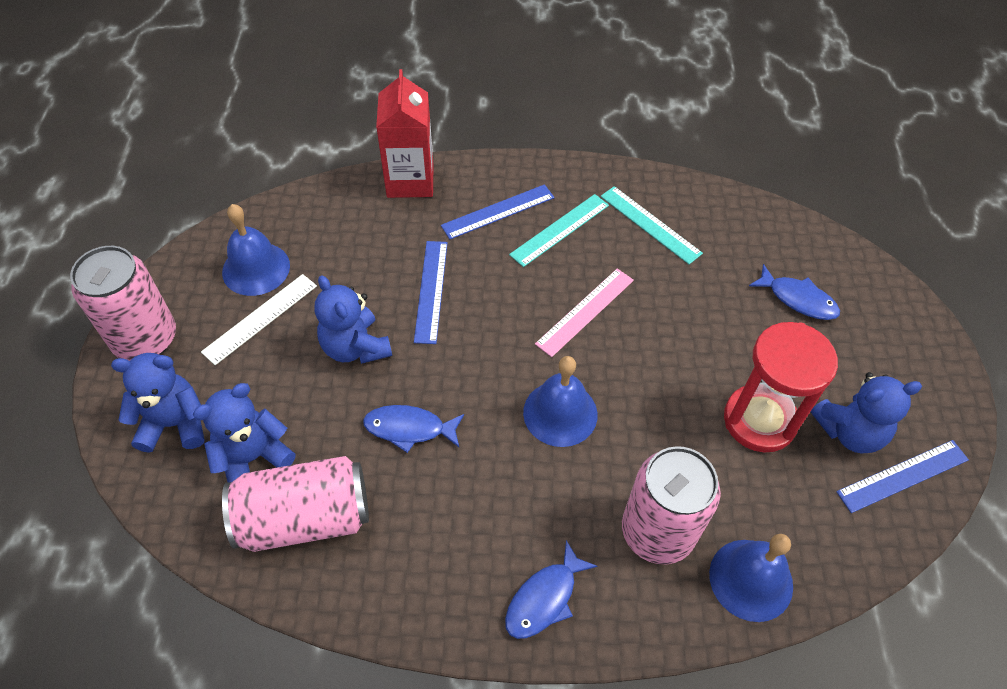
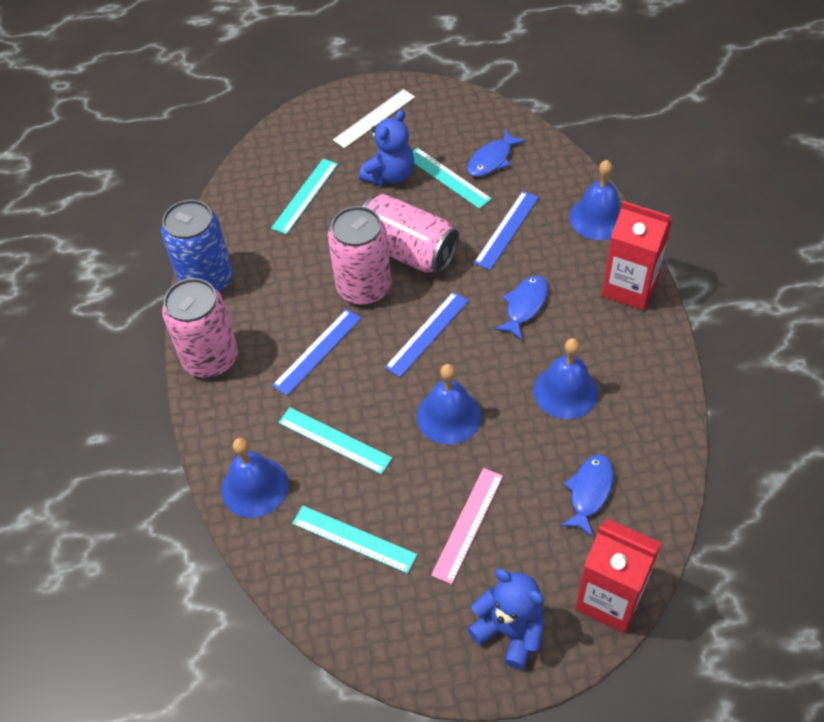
blue bell: [222,204,290,296] [523,356,598,447] [709,534,793,622] = 3 -> [221,438,289,518] [417,364,482,445] [534,338,598,419] [569,160,621,240] = 4
blue can: none = 0 -> [161,200,233,293] = 1
blue teddy bear: [111,353,204,453] [192,383,296,483] [315,276,392,364] [811,372,922,454] = 4 -> [359,110,414,186] [468,569,544,670] = 2
red carton: [376,69,434,198] = 1 -> [575,519,661,633] [602,201,673,310] = 2
red hourglass: [724,322,838,452] = 1 -> none = 0
turquoise ruler: [509,194,609,267] [601,186,703,264] = 2 -> [271,159,338,234] [278,407,392,474] [292,506,417,574] [412,148,492,209] = 4

